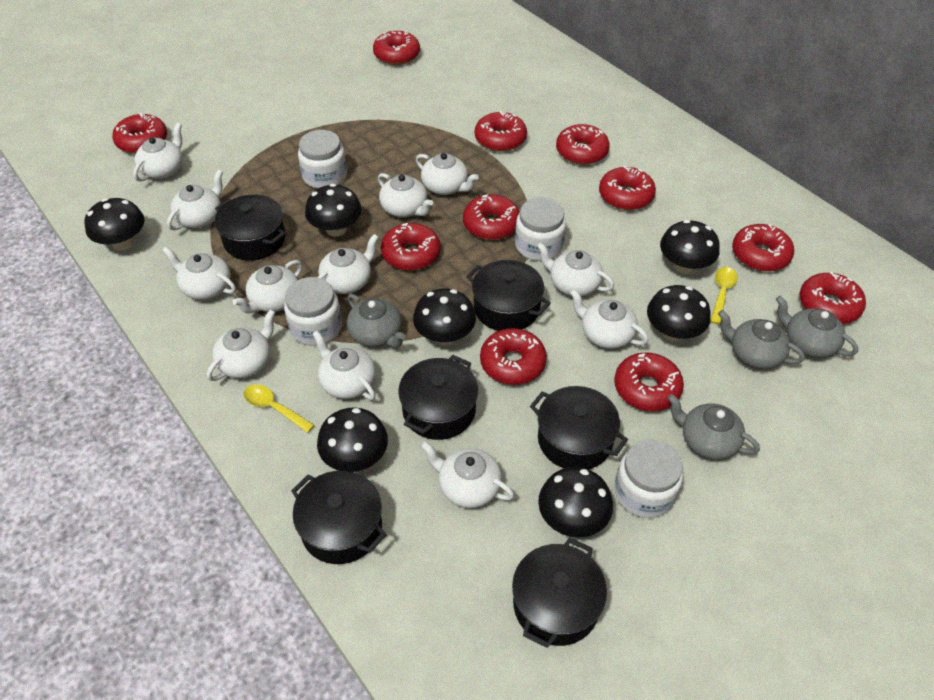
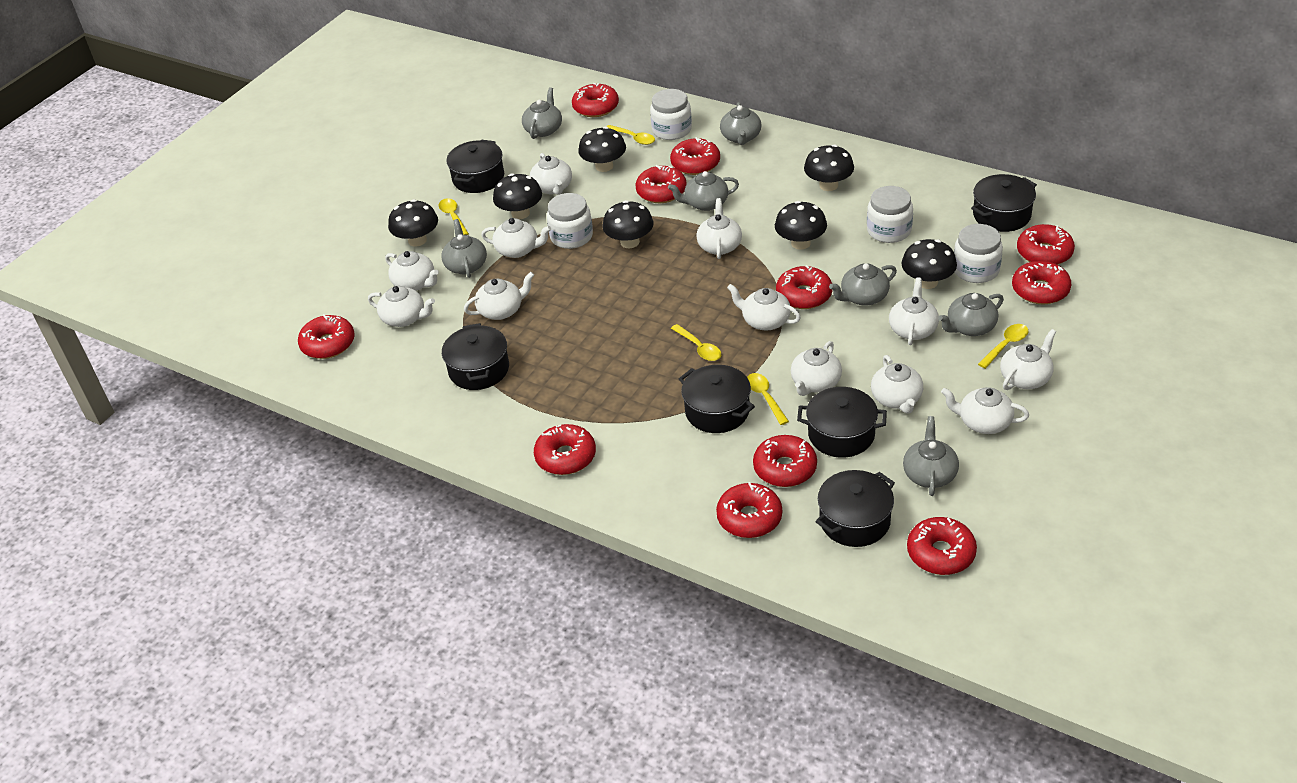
grey teapot: [347,294,406,348] [668,394,760,460] [718,310,805,369] [776,296,859,358] = 4 -> [441,219,487,278] [522,87,562,139] [668,171,739,211] [720,102,761,145] [829,263,897,306] [903,416,959,496] [938,293,1004,336] = 7
yellow spoon: [244,384,315,433] [710,267,737,324] = 2 -> [439,198,469,235] [606,125,655,145] [671,324,721,361] [747,373,789,425] [978,324,1028,369] = 5

